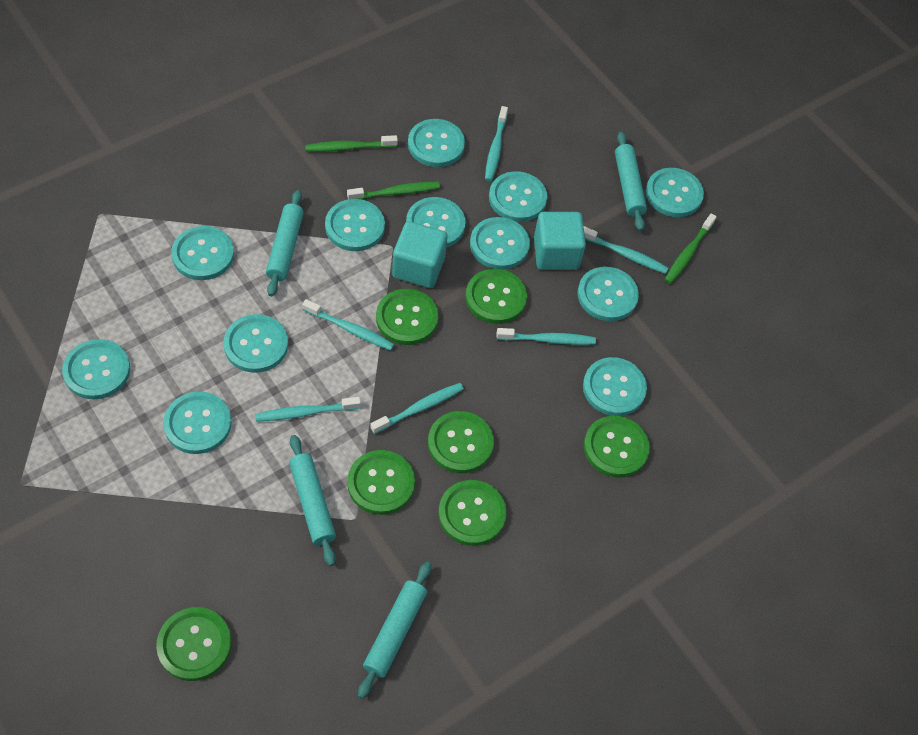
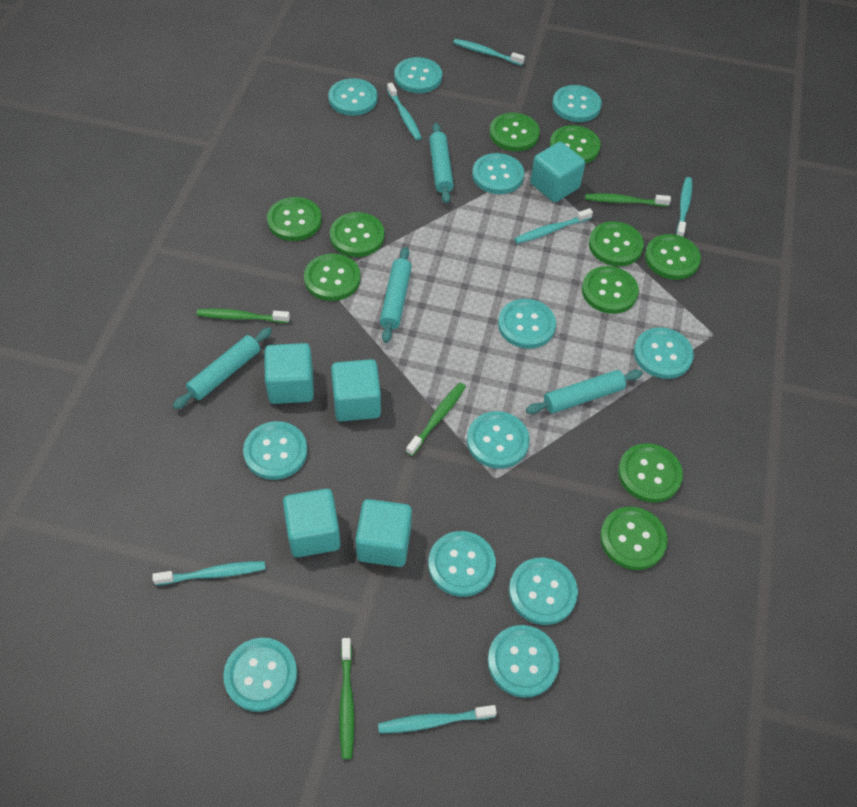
green button: [156,607,232,681] [347,450,415,515] [376,289,438,345] [428,411,494,473] [438,480,507,546] [466,269,527,324] [584,416,650,478] = 7 -> [267,197,322,241] [304,254,361,301] [330,212,384,257] [490,113,540,151] [550,125,601,164] [582,266,639,314] [589,221,644,266] [600,507,668,570] [618,443,683,503] [645,234,701,280] = 10
green toothbrush: [305,135,398,152] [347,182,440,200] [665,213,717,284] = 3 -> [197,309,290,323] [339,638,354,759] [406,383,466,456] [585,193,671,207] = 4
turquoise cube: [392,221,447,288] [534,212,586,270] = 2 -> [265,343,314,404] [283,489,340,557] [331,359,381,421] [355,499,412,567] [530,142,585,202] = 5

